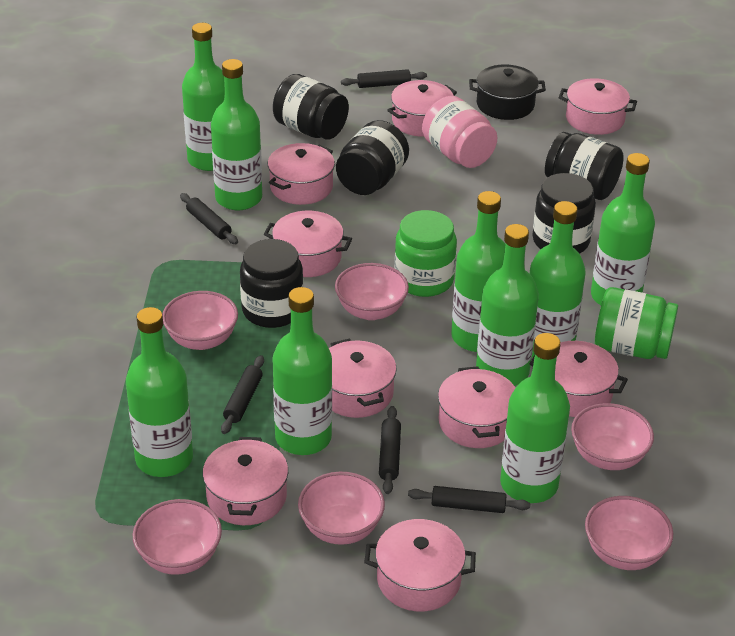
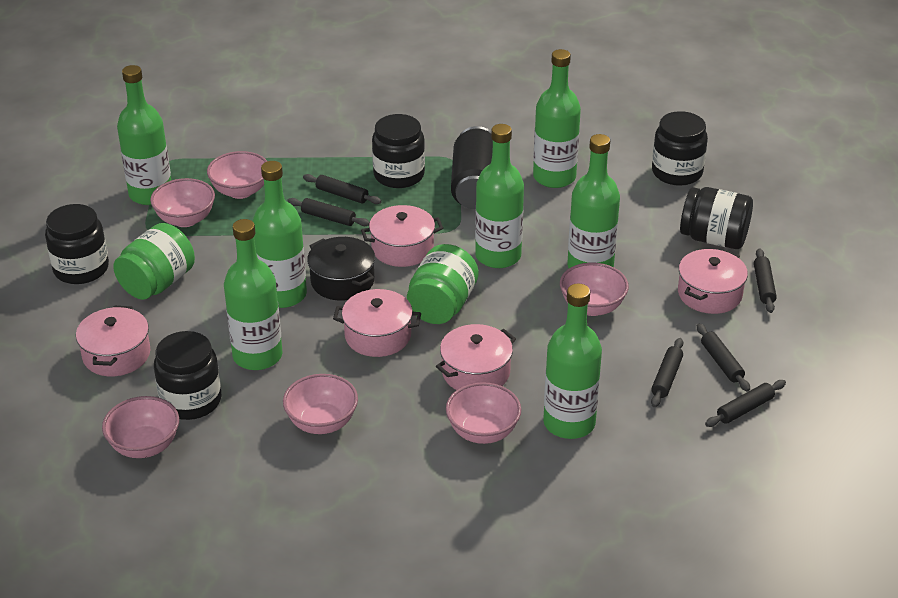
black can: none = 0 -> [451,126,493,209] = 1
black rolling pin: [180,193,238,244] [221,355,264,434] [341,69,427,88] [379,406,401,494] [408,486,530,513] = 5 -> [287,198,370,226] [303,174,382,204] [651,338,683,407] [697,324,750,392] [705,380,786,427] [754,248,777,313] = 6
green bottle: [126,307,193,477] [182,23,225,171] [211,59,262,210] [273,287,332,455] [451,191,505,352] [476,224,539,386] [500,333,570,503] [530,201,586,358] [591,153,655,305] = 9 -> [117,65,171,205] [224,219,282,370] [253,161,307,308] [475,124,524,268] [533,49,581,188] [543,284,602,439] [567,134,620,268] = 7
pink jar: [422,96,497,168] = 1 -> none = 0
pink pot: [203,437,288,525] [264,211,352,277] [268,143,335,205] [329,338,397,418] [364,519,476,611] [387,80,457,137] [438,366,515,448] [530,341,628,417] [559,78,637,135] = 9 -> [76,306,151,376] [333,289,421,357] [361,205,443,267] [436,324,516,390] [678,249,748,314] = 5

